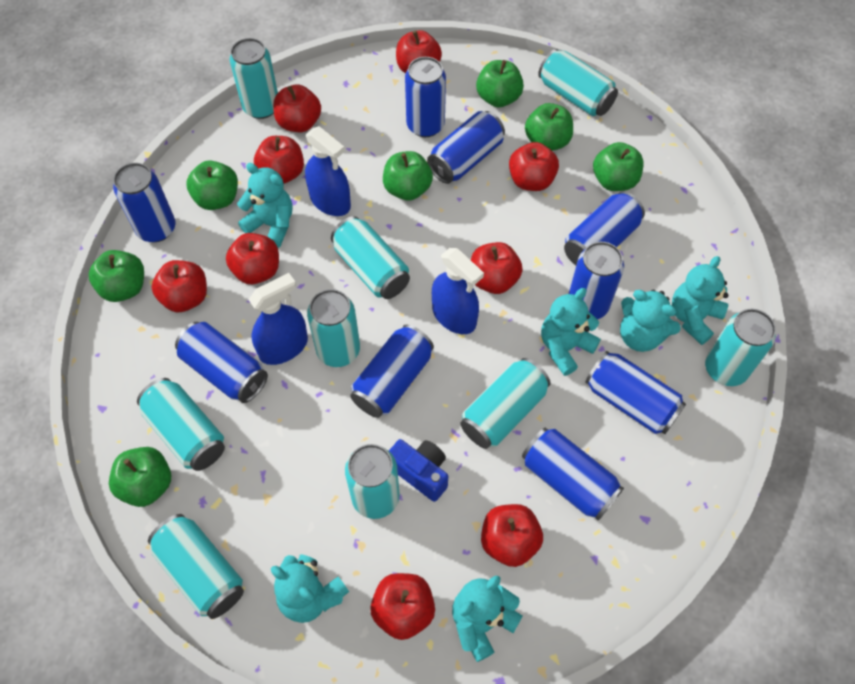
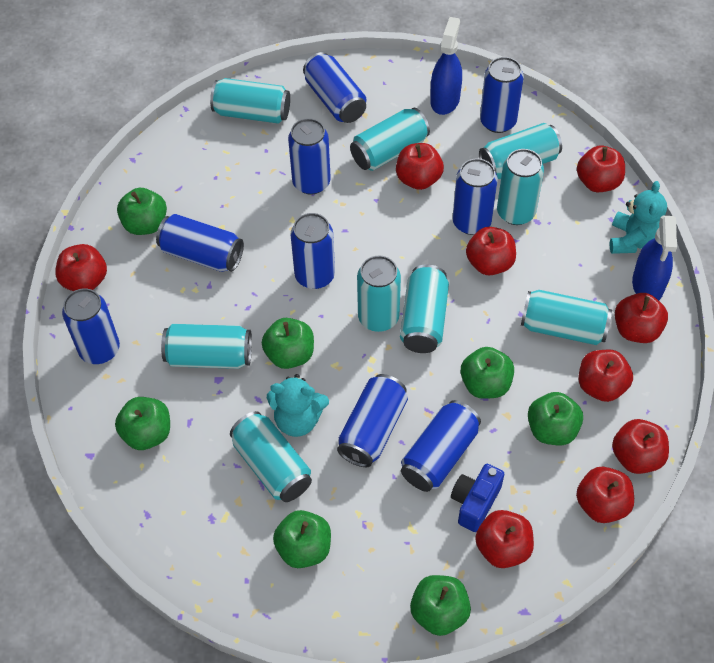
blue spray bottle: [248,273,308,365] [305,126,351,216] [432,248,484,334] = 3 -> [430,17,462,115] [632,215,677,300] = 2
turquoise teddy bear: [237,163,292,248] [271,554,349,623] [452,576,523,662] [541,288,601,376] [620,289,681,352] [672,256,728,345] = 6 -> [267,374,329,437] [610,181,667,254] = 2

